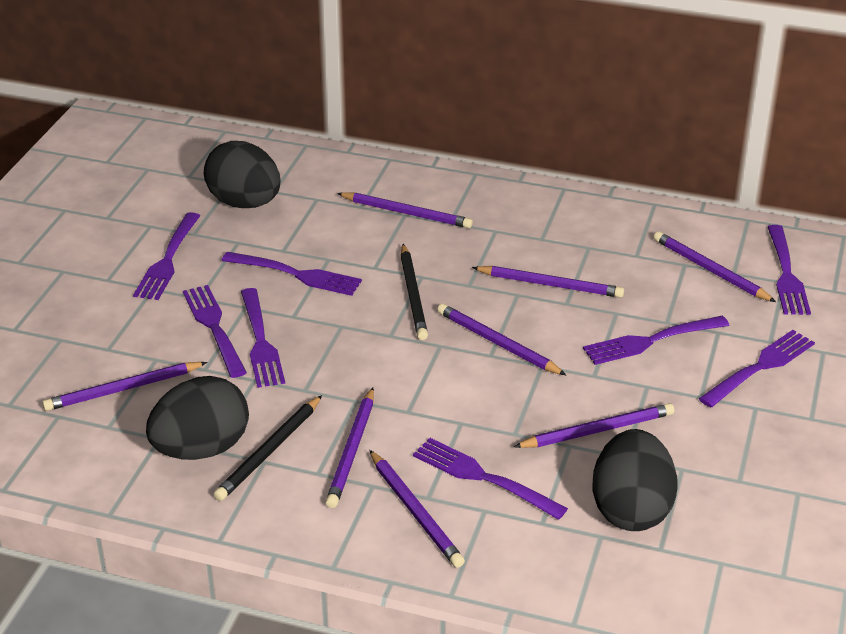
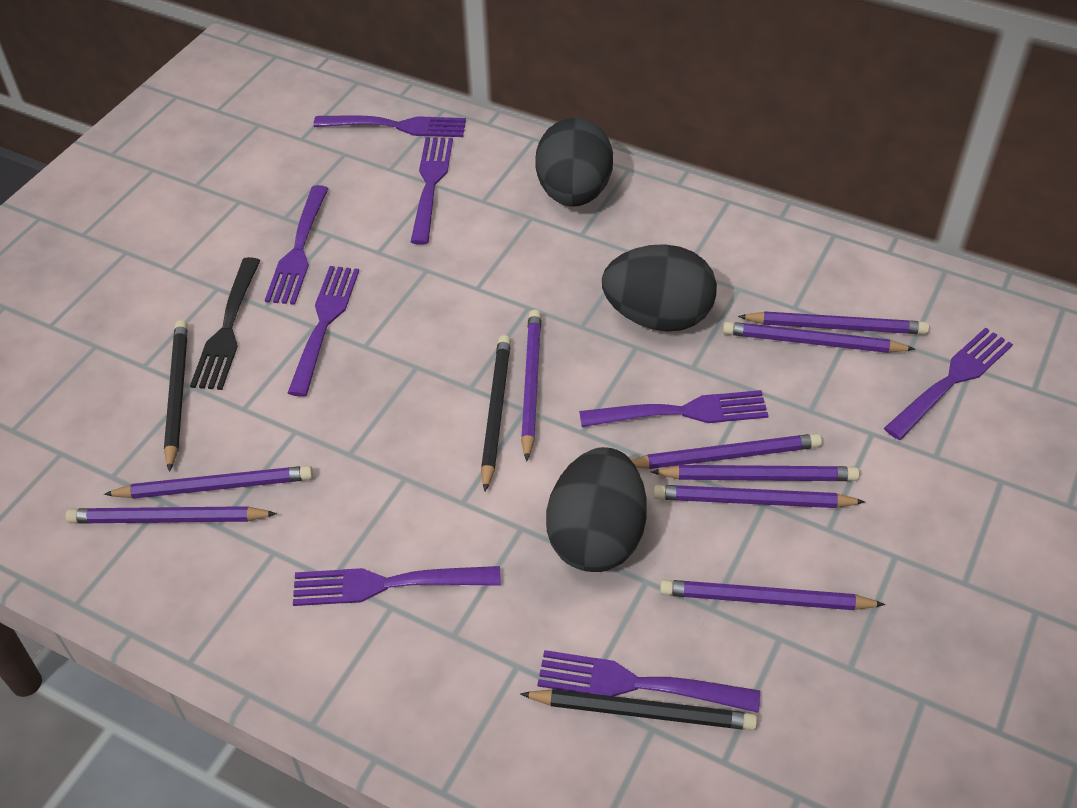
black fork: none = 0 -> [190,257,261,390] = 1
black pencil: [213,395,322,501] [400,244,428,340] = 2 -> [164,320,188,472] [481,335,511,492] [520,689,757,730] = 3
purple pencil: [42,362,208,411] [326,388,374,508] [337,192,473,228] [369,450,465,568] [437,303,566,375] [472,266,624,298] [514,403,674,448] [654,231,776,302] = 8 -> [66,506,277,524] [104,466,313,499] [521,310,541,461] [631,434,822,469] [651,465,860,481] [653,485,865,508] [660,580,885,610] [723,322,915,353] [738,311,929,334] = 9

